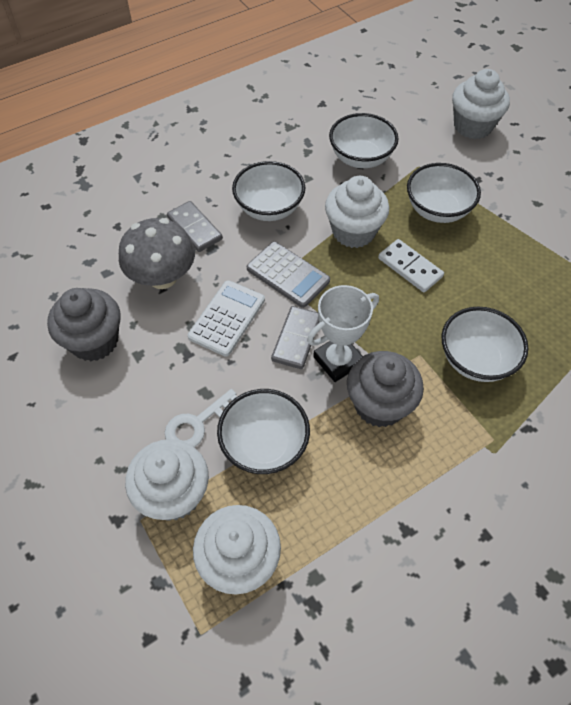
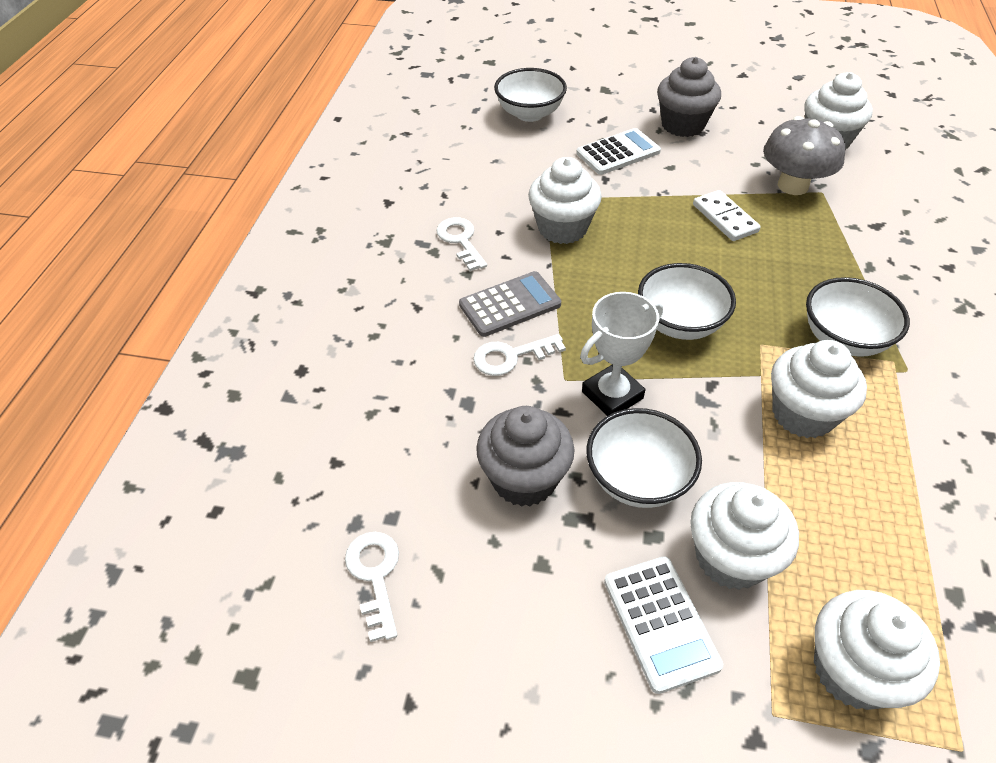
grey domino: [167,201,223,252] [271,306,319,369] = 2 -> none = 0
white bowl: [217,389,310,474] [232,161,305,221] [329,113,399,168] [407,163,481,223] [442,307,528,382] = 5 -> [494,68,567,122] [586,408,702,508] [638,263,736,340] [806,277,910,357] = 4
white calculator: [188,280,265,357] = 1 -> [576,128,661,175] [604,556,723,694] = 2
white cupcake: [125,439,209,521] [193,505,281,595] [325,176,389,248] [452,69,510,139] = 4 -> [528,157,602,244] [690,482,799,590] [771,340,867,438] [804,72,873,150] [814,590,940,710] = 5
white key: [165,389,237,447] = 1 -> [345,532,399,642] [437,217,487,271] [473,334,566,376] = 3

